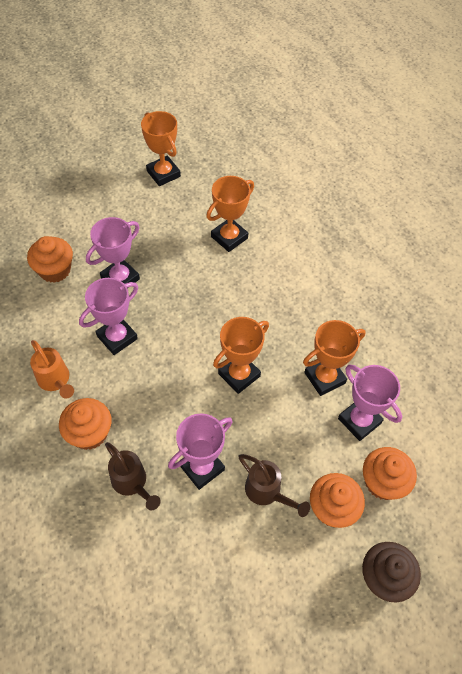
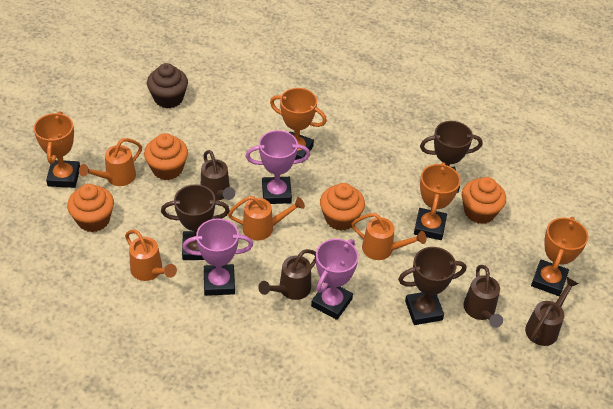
brown trophy: none = 0 -> [161,184,230,260] [398,247,466,325] [420,121,483,193] = 3
brown watering can: [105,442,161,510] [238,454,310,517] = 2 -> [201,150,235,200] [258,249,316,300] [463,265,503,328] [525,277,578,346] = 4
orange watering can: [30,340,74,399] = 1 -> [79,138,142,186] [125,230,177,281] [228,196,305,240] [351,213,426,260] = 4
pink trophy: [79,278,138,355] [86,217,140,288] [168,414,233,490] [338,365,402,441] = 4 -> [183,218,253,296] [246,130,310,204] [311,239,359,320] = 3

